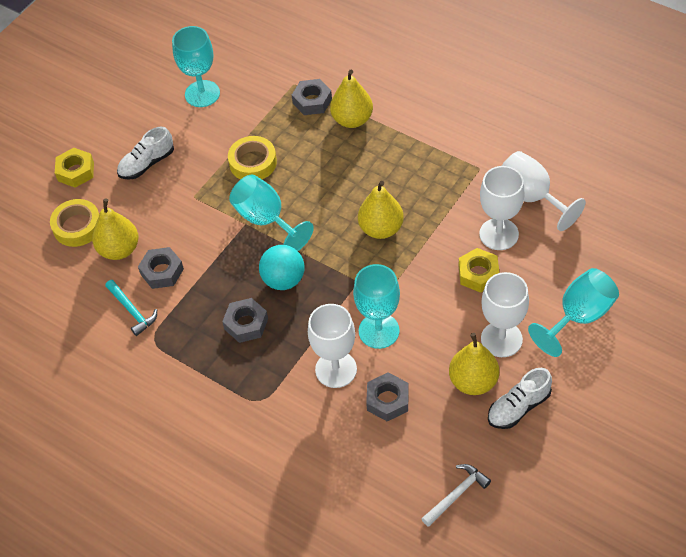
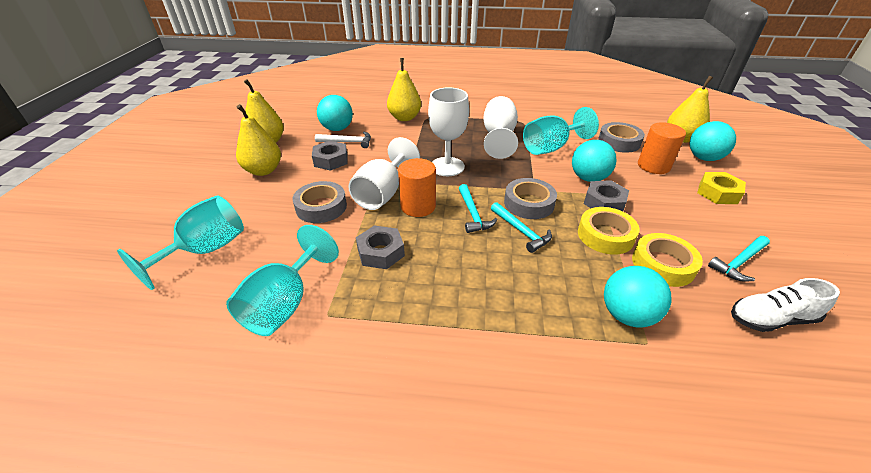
grey nut: [138,247,184,289] [222,298,268,343] [292,79,332,115] [366,372,409,422] = 4 -> [312,141,348,171] [356,226,405,269] [584,180,629,211] = 3
grey tape: none = 0 -> [293,181,347,223] [504,178,557,219] [598,122,645,153] = 3
orange cylinder: none = 0 -> [398,158,436,217] [638,122,686,174] = 2
turquoise ball: [259,245,305,290] = 1 -> [317,95,353,131] [572,140,617,182] [604,266,672,327] [690,121,736,161] = 4
turquoise goblet: [172,26,220,107] [229,175,314,251] [353,264,400,349] [528,268,619,357] = 4 -> [117,196,244,290] [226,225,339,336] [523,107,599,155] = 3
turquoise hammer: [105,280,157,336] = 1 -> [459,184,497,233] [491,202,552,253] [708,236,770,282] = 3
white goblet: [308,304,357,388] [479,166,525,250] [481,272,529,357] [502,151,586,231] = 4 -> [348,137,420,210] [428,88,469,176] [483,96,518,159] = 3
white shoe: [117,127,174,180] [488,368,552,429] = 2 -> [731,278,840,332] = 1
yellow nut: [55,148,94,188] [459,248,500,293] = 2 -> [697,172,746,204] = 1

